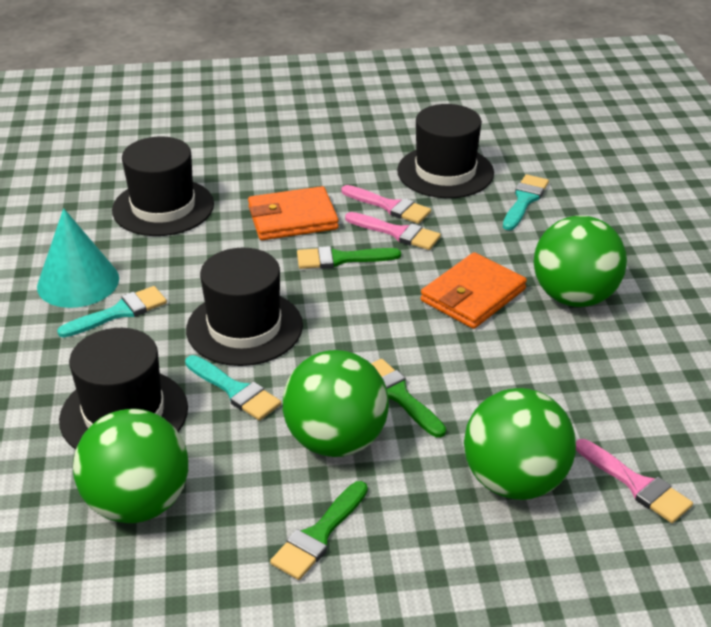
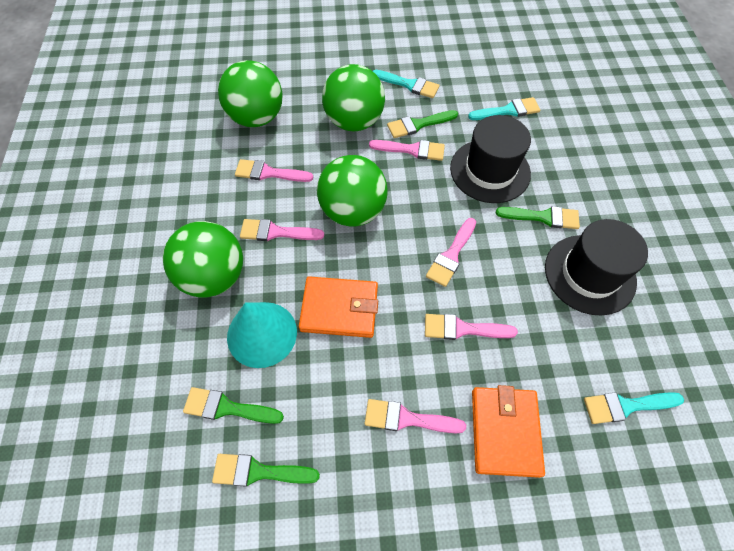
black hat: [59,328,188,450] [112,136,214,236] [186,248,303,366] [397,104,494,198] = 4 -> [450,115,531,203] [545,219,648,315] = 2
green brush: [270,481,368,580] [297,246,401,269] [371,359,446,438] = 3 -> [183,387,284,424] [212,454,320,487] [387,110,458,138] [496,206,580,229] = 4
pink brush: [341,185,431,224] [345,212,441,250] [576,439,693,523] = 3 -> [235,159,313,182] [240,219,324,241] [365,399,466,434] [369,140,445,161] [425,314,518,340] [426,218,476,287] = 6

